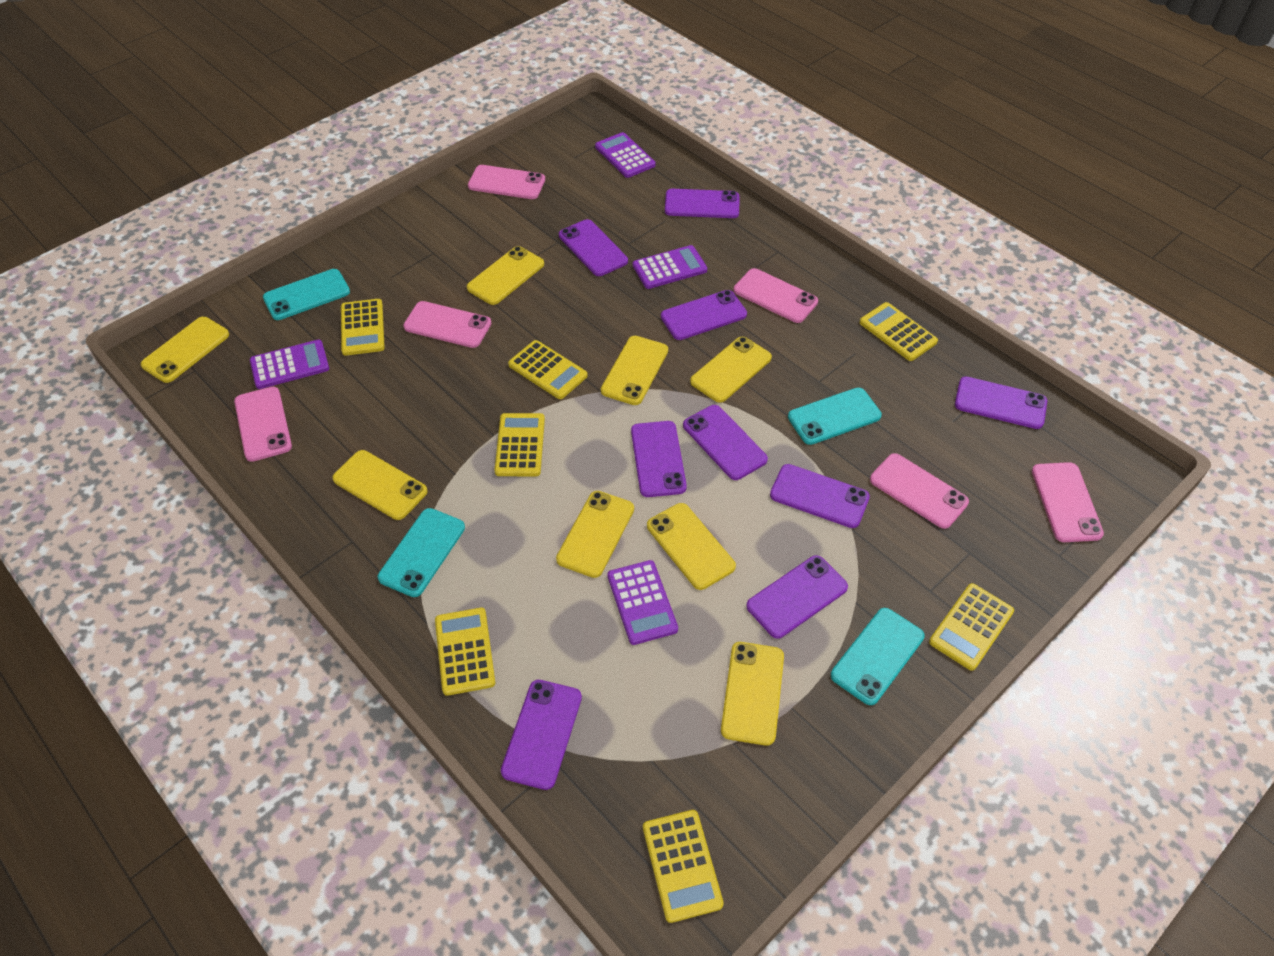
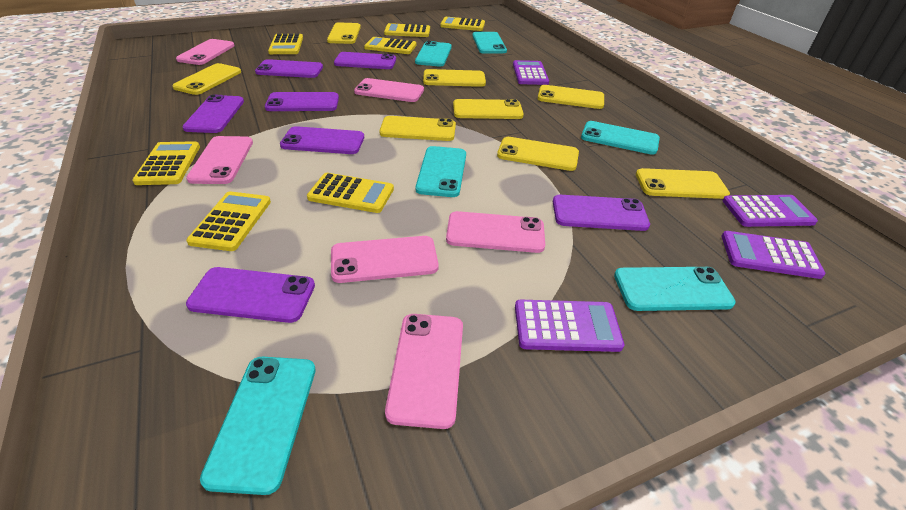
purple phone: [501,680,582,790] [559,219,628,276] [631,421,687,497] [661,290,747,340] [665,189,739,218] [683,405,768,480] [746,555,848,639] [770,464,870,528] [955,376,1047,429] = 9 -> [182,95,244,133] [186,267,315,323] [255,59,323,78] [265,92,339,111] [280,126,364,154] [334,52,396,69] [553,195,650,231] = 7
turquoise phone: [263,269,350,320] [378,508,465,597] [788,388,882,445] [831,608,925,705] = 4 -> [200,357,316,495] [415,41,452,67] [416,146,466,197] [473,32,507,54] [581,121,660,155] [614,267,736,311] = 6

